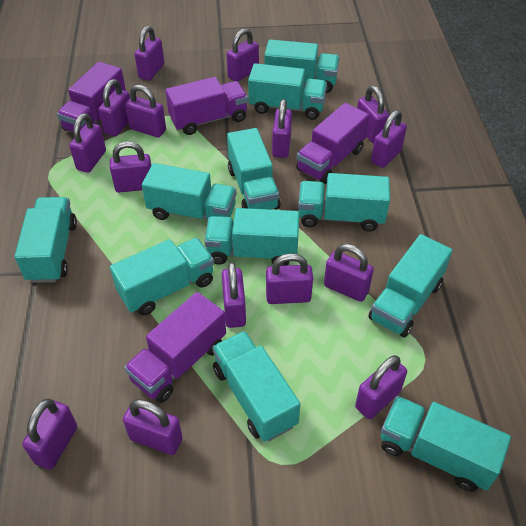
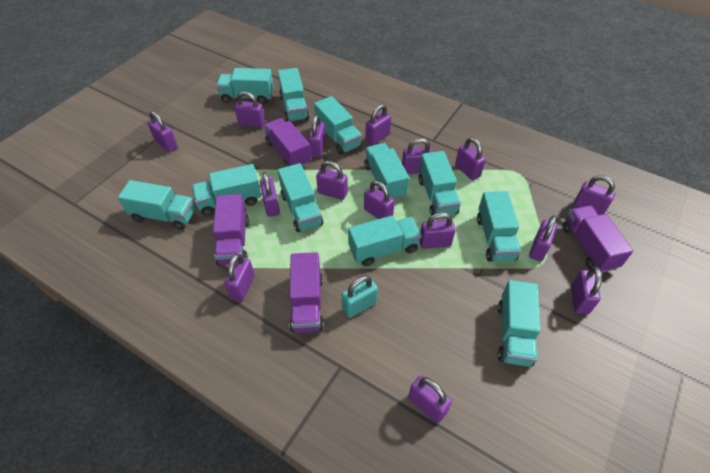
turquoise padlock: none = 0 -> [342,275,378,318] = 1

